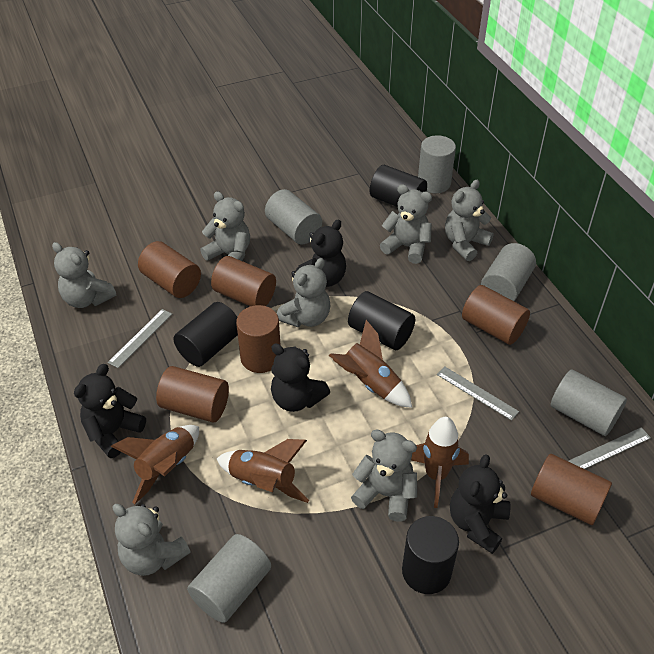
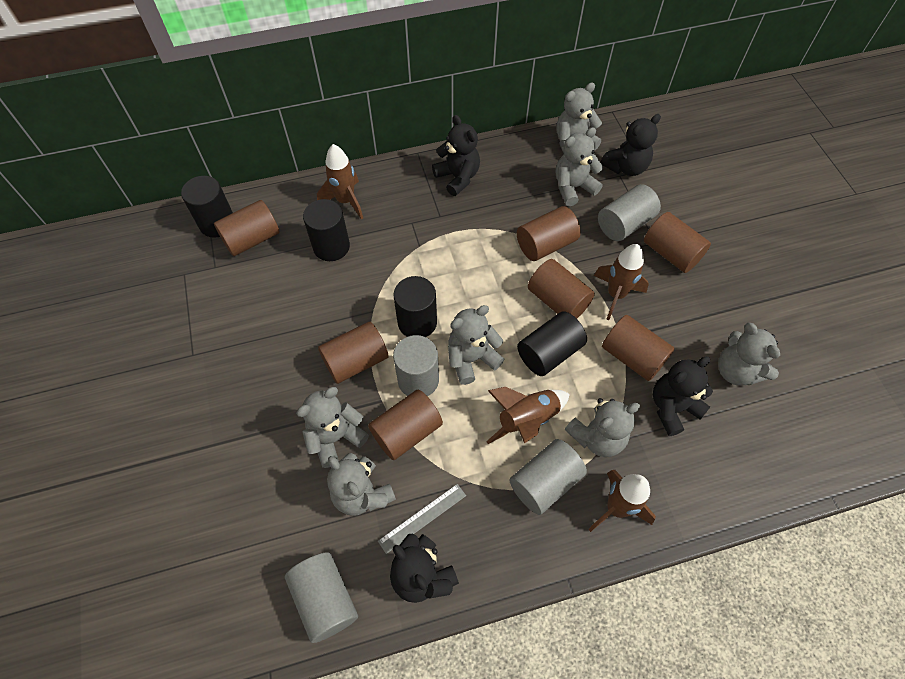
brown cylinder: [138,241,201,298] [156,366,229,422] [211,256,276,306] [236,305,280,373] [462,285,530,345] [531,454,612,525] = 6 -> [214,200,280,256] [318,321,389,384] [368,389,443,460] [517,206,581,261] [528,259,595,319] [602,315,675,381] [644,212,711,273] = 7
grey cylinder: [187,534,271,623] [265,189,322,245] [418,135,456,193] [481,243,536,301] [551,369,627,436] = 5 -> [285,552,358,643] [393,335,439,396] [510,439,587,515] [598,184,661,241] = 4
grey ruler: [108,309,172,368] [437,366,519,421] [568,427,651,469] = 3 -> [378,484,466,554] = 1

